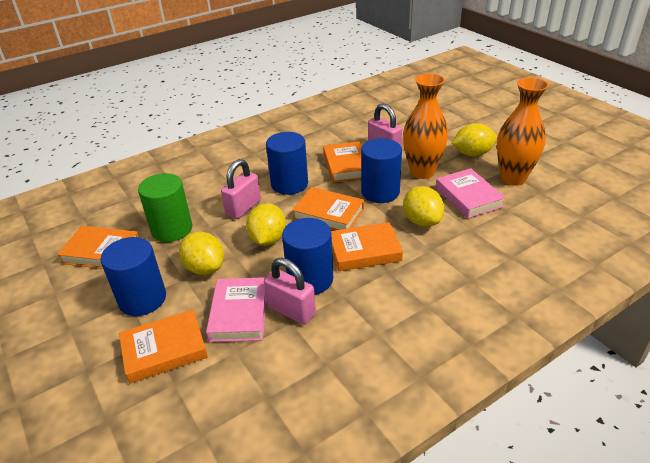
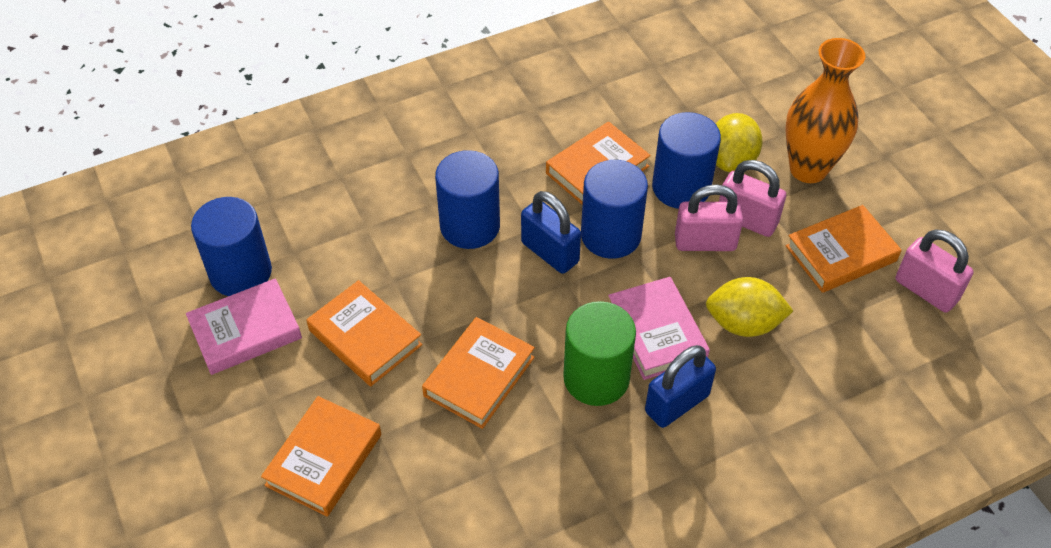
blue padlock: none = 0 -> [521,191,581,274] [645,345,716,428] = 2
orange vase: [403,73,448,179] [497,77,549,186] = 2 -> [785,38,866,183] = 1
yellow lemon: [179,232,224,275] [246,203,286,246] [403,186,444,227] [451,123,497,157] = 4 -> [706,277,793,337] [716,113,763,172] = 2

